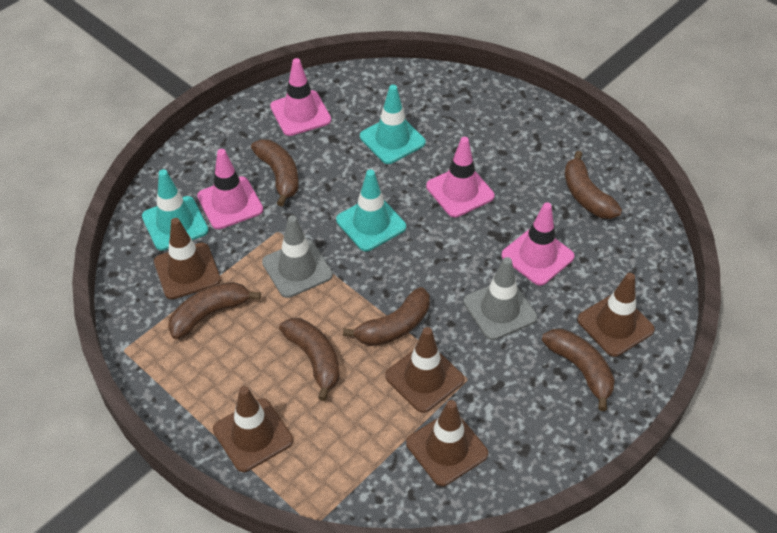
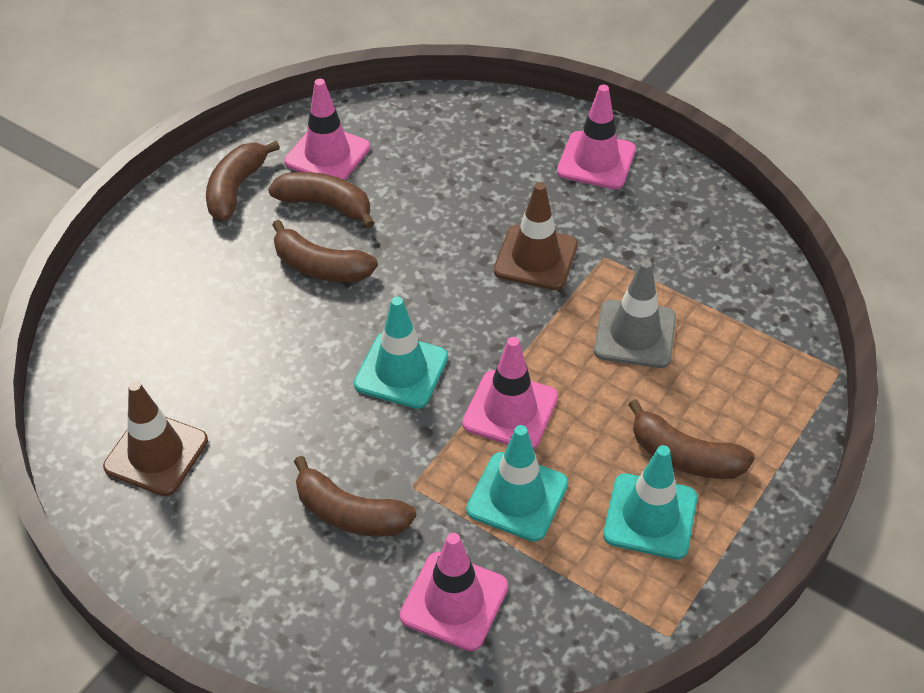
brown banana: [168,282,261,339] [251,139,299,206] [279,318,340,401] [343,287,430,346] [542,329,615,411] [564,151,622,219] = 6 -> [206,141,280,221] [268,172,374,228] [272,220,378,282] [294,456,417,537] [628,399,755,479] = 5
brown traffic cone: [154,218,221,299] [213,386,293,472] [385,327,464,413] [406,400,488,486] [577,273,655,357] = 5 -> [103,381,208,496] [494,182,578,290] = 2
grey traffic cone: [262,215,333,298] [463,257,537,340] = 2 -> [594,259,676,368] = 1

